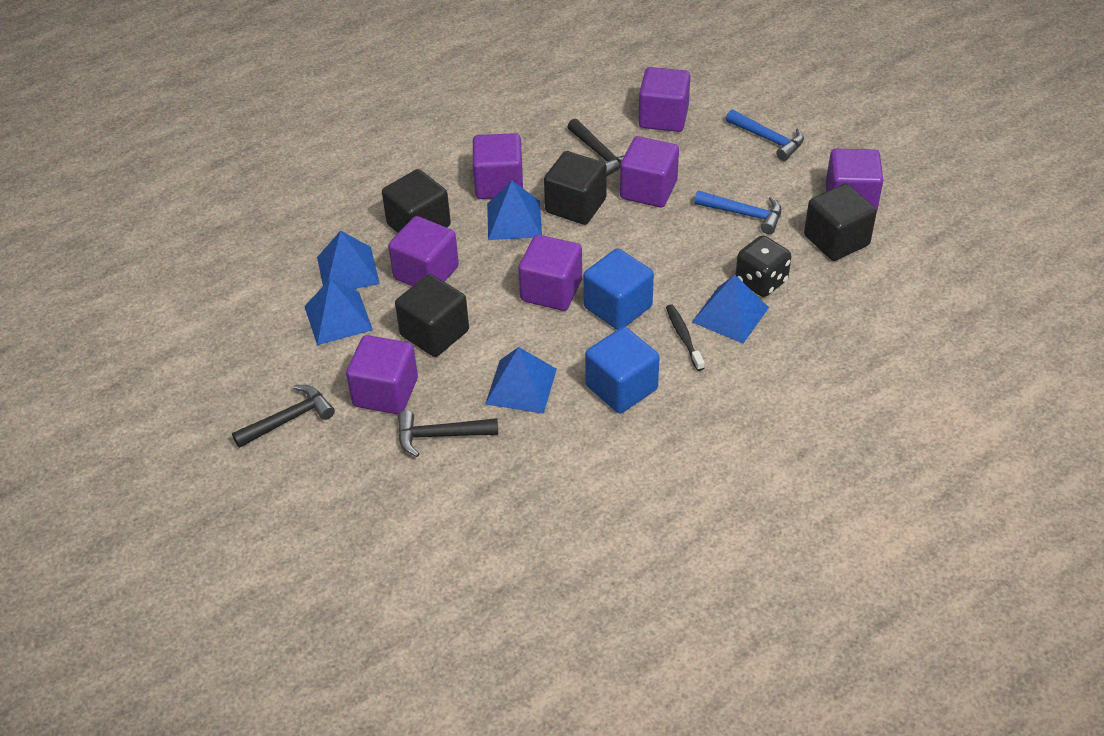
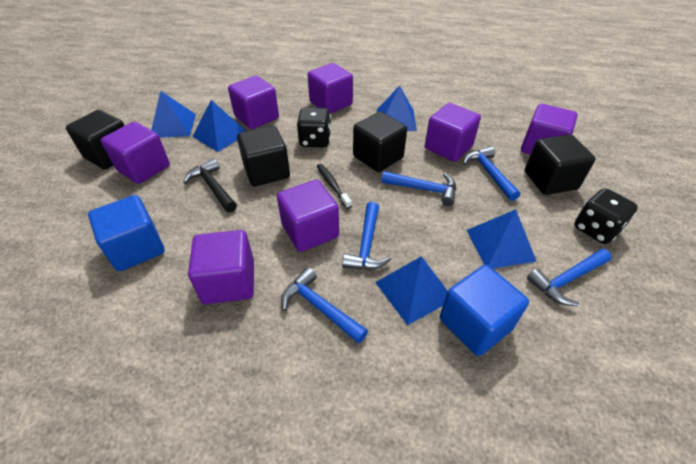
black dice: [735,235,791,297] = 1 -> [297,107,331,147] [574,188,638,244] = 2
black hammer: [232,385,335,448] [398,410,498,457] [567,118,625,176] = 3 -> [183,159,237,212] = 1
blue hammer: [694,191,782,234] [726,109,804,161] = 2 -> [281,267,368,344] [342,202,391,270] [381,171,456,206] [463,146,521,201] [527,249,612,306] = 5

